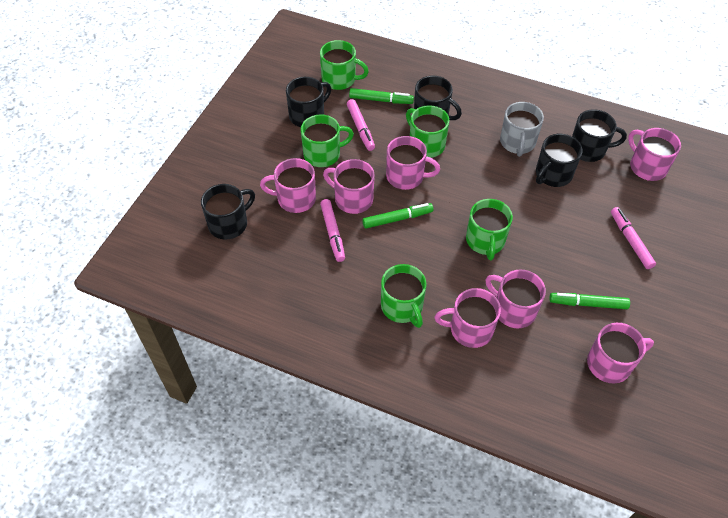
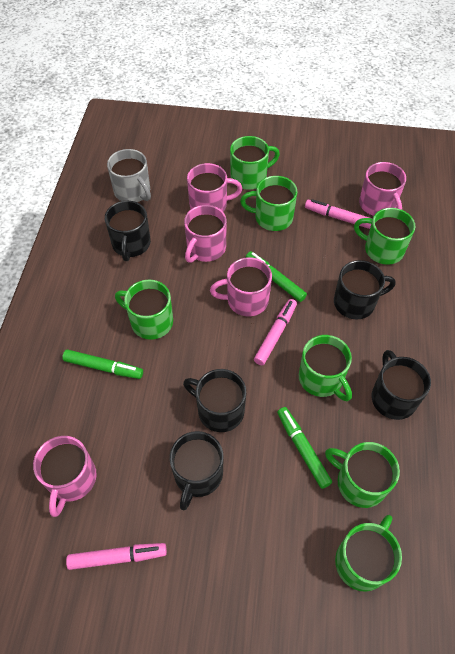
green mug: [301,115,354,167] [320,40,369,90] [381,264,427,328] [406,105,449,158] [466,199,513,260] = 5 -> [115,280,173,340] [230,136,280,190] [240,176,297,231] [299,335,352,401] [325,442,400,508] [335,515,402,592] [354,208,415,265] = 7
pink mug: [260,158,316,213] [323,159,375,214] [386,136,440,190] [435,288,501,348] [485,269,546,328] [587,323,654,384] [628,128,681,181] = 7 -> [33,436,97,517] [184,205,227,263] [187,163,242,212] [210,257,272,316] [359,162,406,216] = 5

